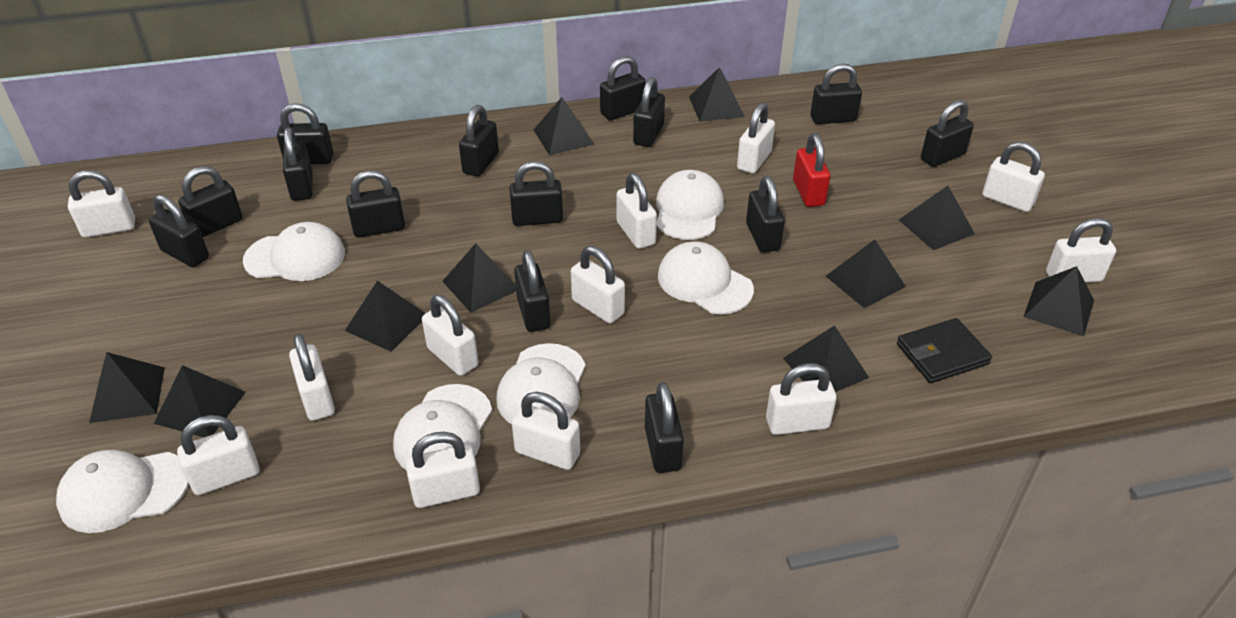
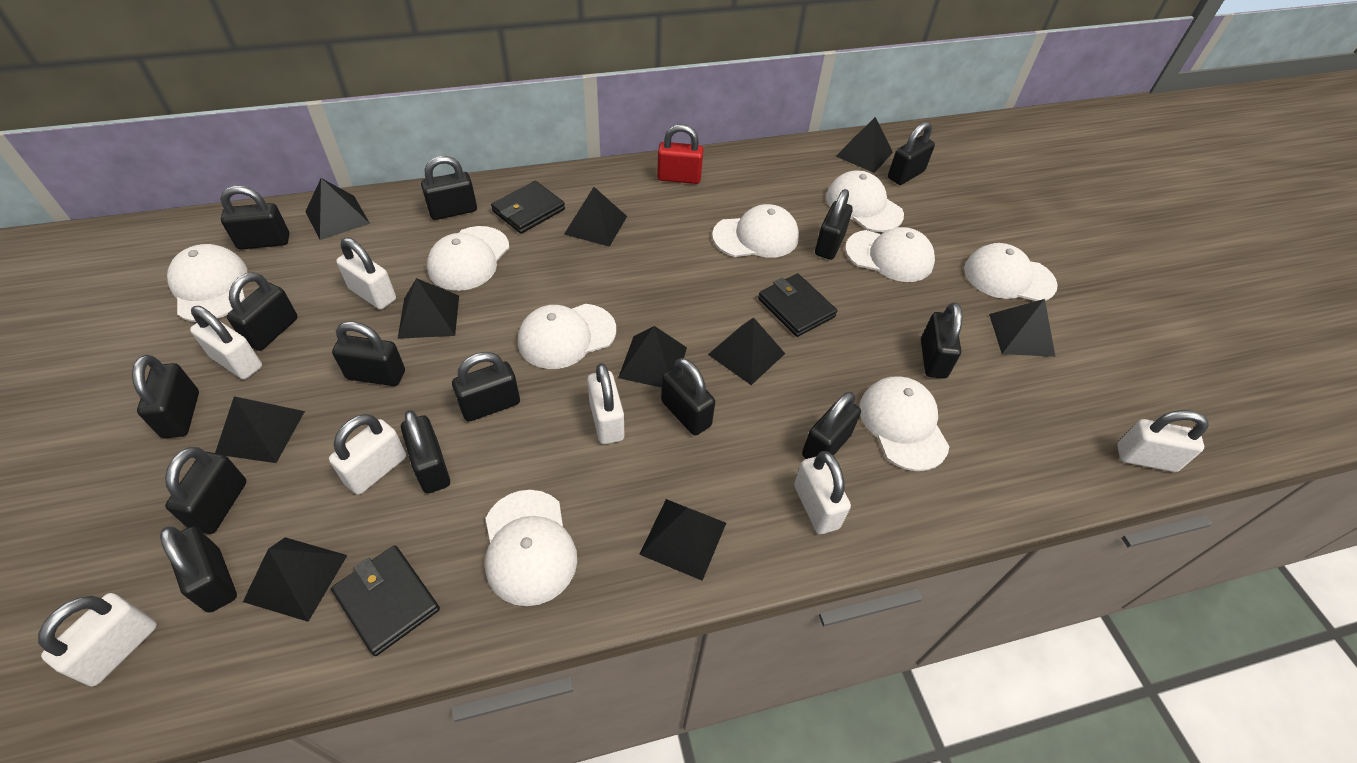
black wallet: [897,318,992,383] = 1 -> [331,545,440,656] [491,181,565,234] [758,273,837,337] = 3
white cap: [56,450,189,533] [243,222,345,281] [393,384,492,470] [496,343,586,424] [656,170,724,240] [658,241,754,314] = 6 -> [167,244,247,322] [427,226,509,291] [485,490,577,606] [518,304,616,369] [712,204,799,258] [826,171,904,232] [845,227,935,282] [859,376,950,471] [964,243,1058,301] = 9
white padlock: [68,170,135,238] [177,415,259,495] [289,334,335,421] [405,432,480,508] [422,295,478,376] [512,392,580,470] [571,246,625,323] [616,173,657,249] [737,102,775,174] [766,363,837,435] [982,142,1045,212] [1046,218,1116,283] = 12 -> [38,593,157,686] [190,306,262,379] [329,414,406,495] [336,238,396,309] [587,363,624,444] [794,451,851,534] [1117,410,1209,472] = 7

